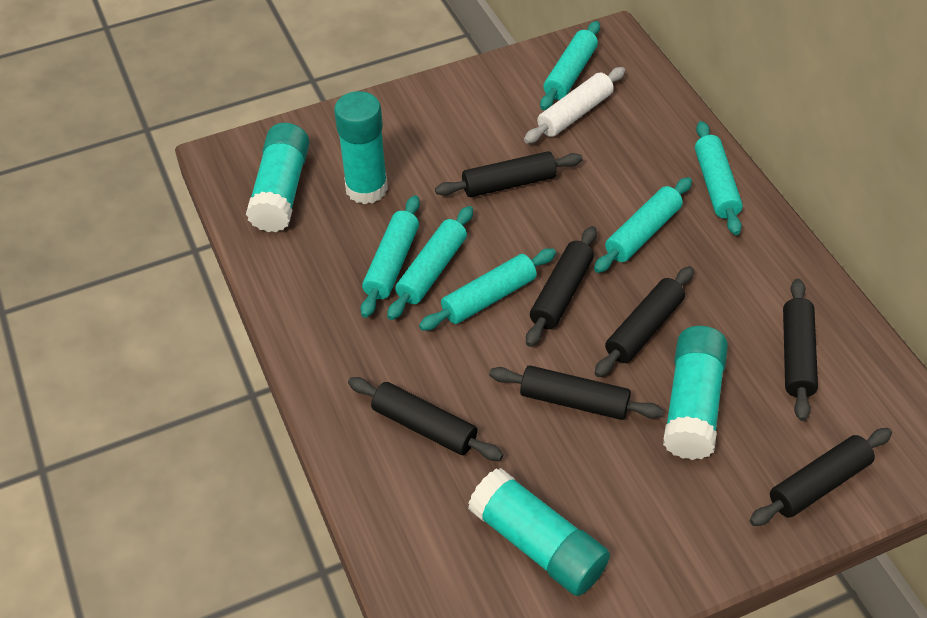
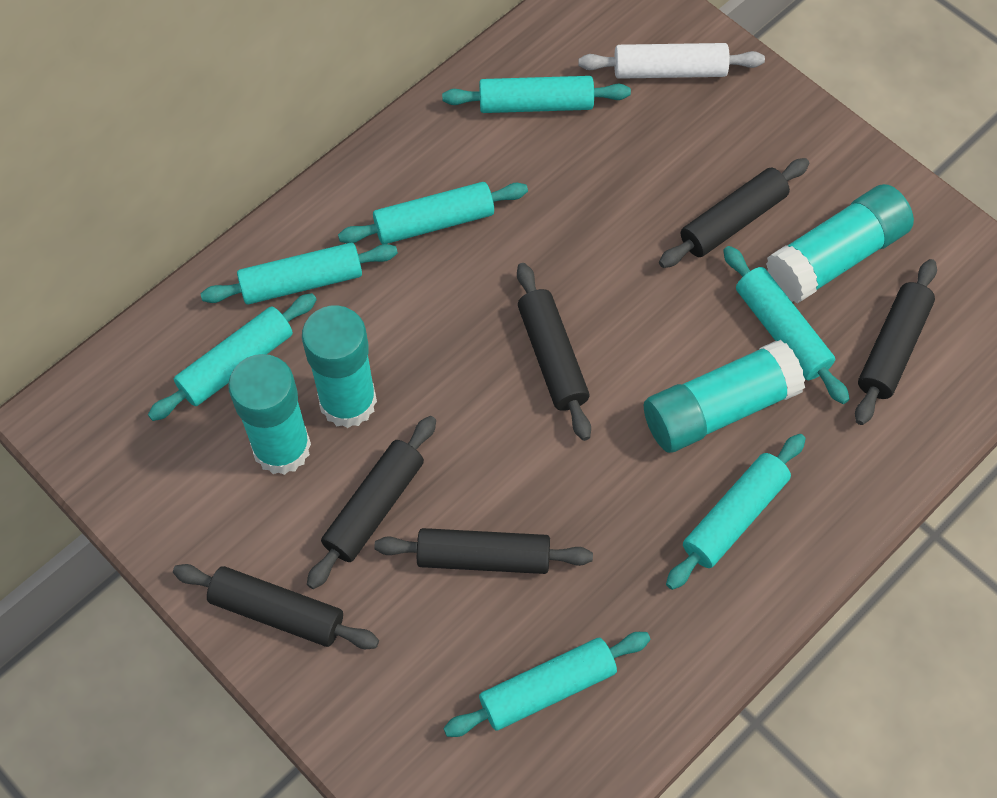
black rolling pin: [348,377,503,461] [435,151,583,197] [489,366,664,420] [526,226,597,347] [594,266,694,377] [749,428,892,526] [783,279,818,421] = 7 -> [173,564,379,649] [307,416,436,589] [374,528,593,574] [517,263,591,441] [659,158,809,268] [855,259,937,425] = 6
turquoise rolling pin: [361,195,420,318] [387,206,473,320] [419,248,556,331] [540,21,600,110] [594,177,692,273] [695,121,743,235] = 6 -> [148,293,317,421] [200,243,398,305] [338,182,528,244] [442,76,631,113] [443,632,651,737] [666,434,806,590] [723,246,850,404] = 7

